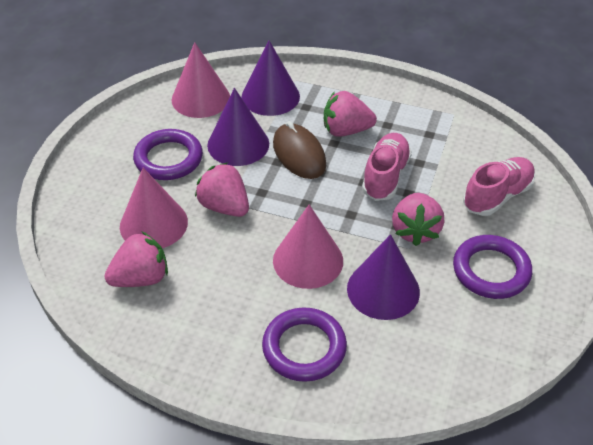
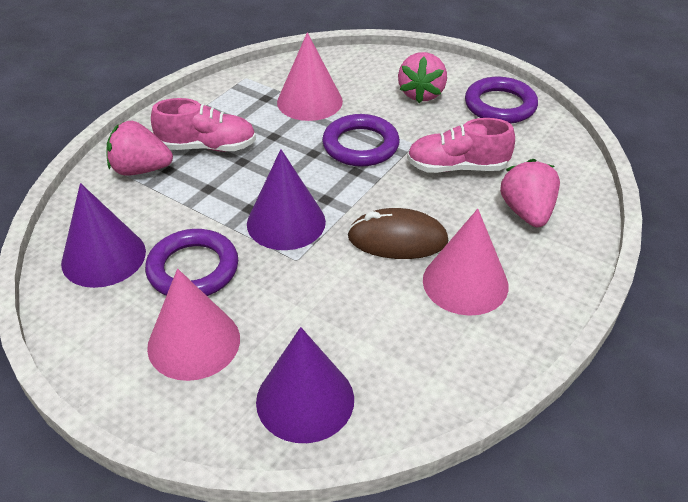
pink strawberry: [104,232,168,287] [195,163,249,217] [324,91,377,137] [392,193,444,246] = 4 -> [107,121,173,176] [398,52,447,103] [500,159,560,227] = 3

